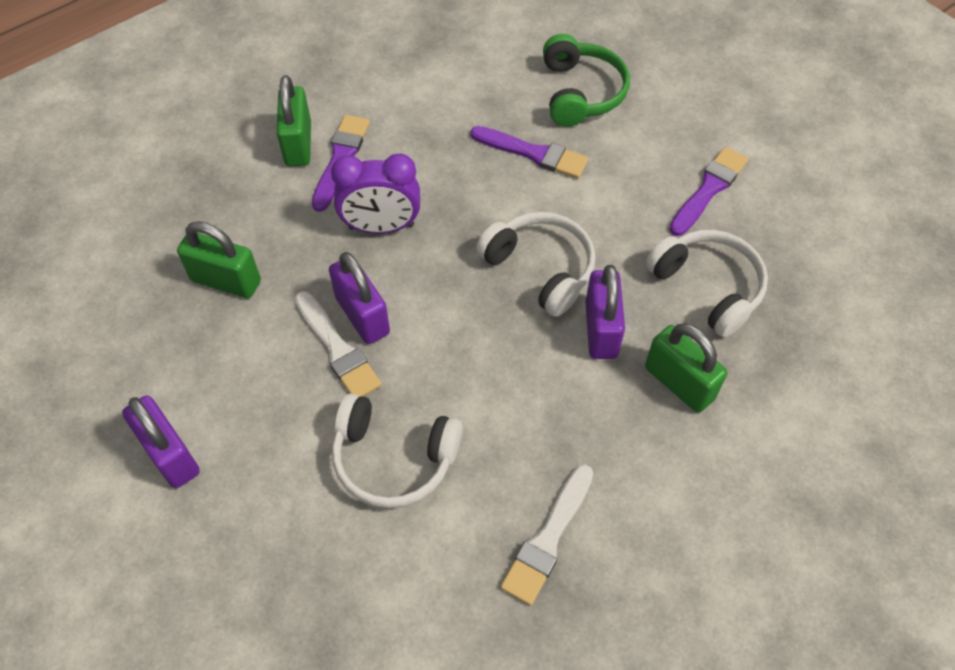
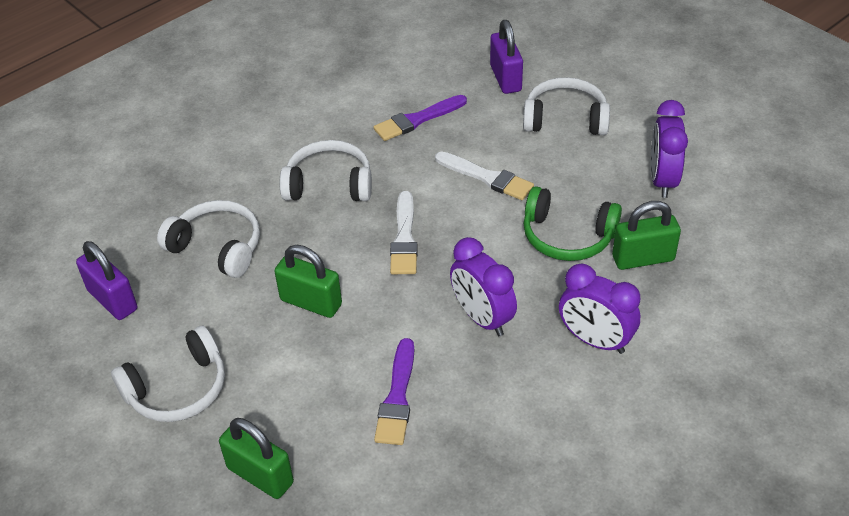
purple brush: [312,115,370,212] [470,126,588,179] [669,147,748,236] = 3 -> [373,95,467,141] [374,338,414,445] = 2
purple clock: [331,153,420,234] = 1 -> [450,237,517,336] [559,264,640,354] [651,100,688,198] = 3
purple padlock: [122,395,200,488] [329,252,390,344] [585,265,625,359] = 3 -> [76,241,137,320] [490,20,523,94] = 2
white headphones: [332,393,463,508] [476,212,595,317] [646,230,768,338] = 3 -> [111,326,225,422] [157,200,260,278] [279,140,372,201] [523,77,610,135] = 4

